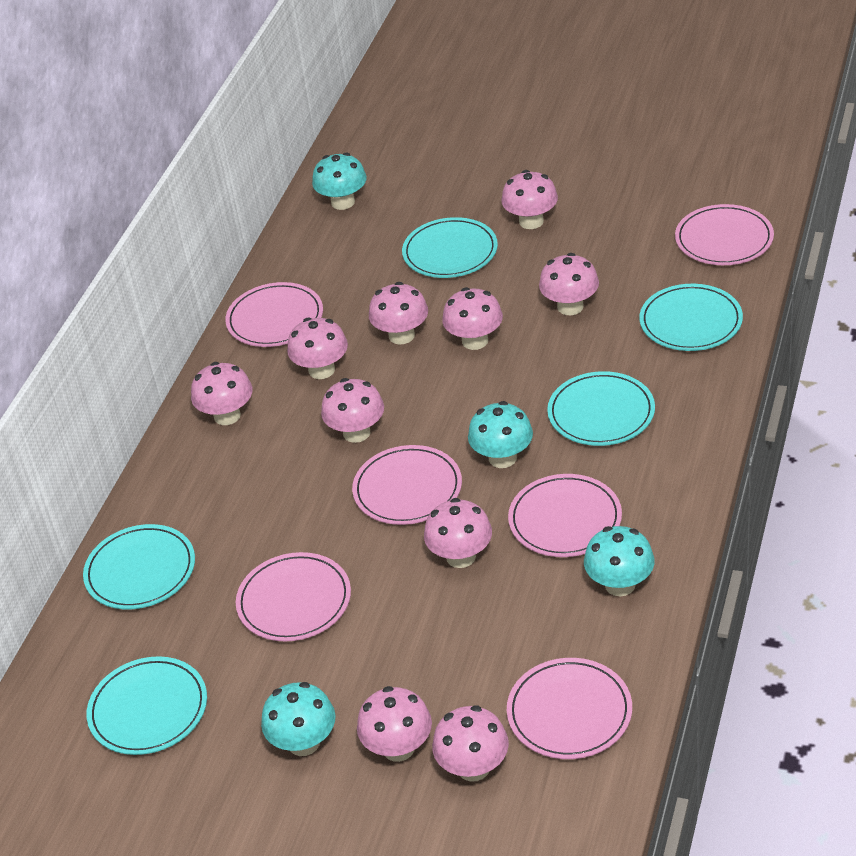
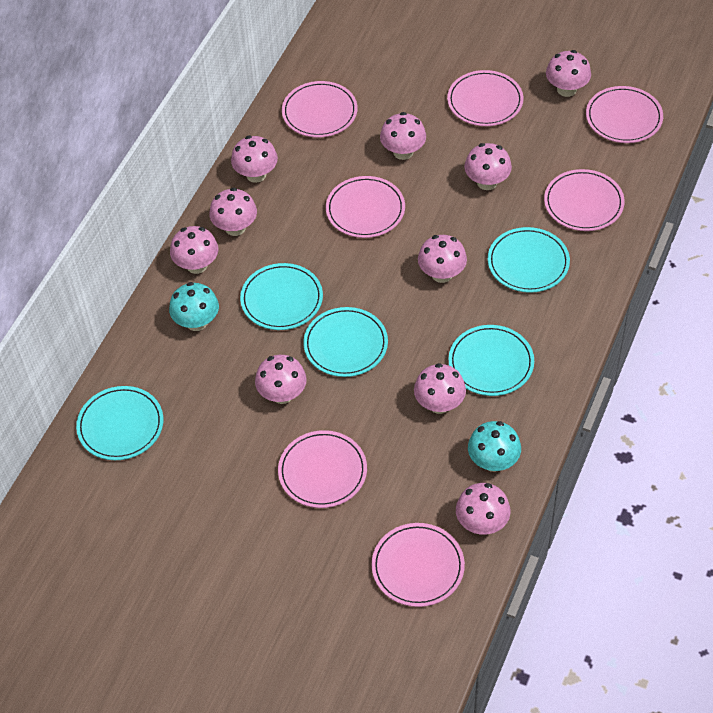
pink plate: [225,282,323,347] [236,552,351,641] [352,445,462,525] [507,658,632,759] [508,474,622,557] [675,204,774,265] = 6 -> [278,430,367,508] [282,81,358,138] [326,176,405,238] [372,523,465,607] [447,70,523,126] [544,169,625,231] [586,86,663,143] = 7
turquoise mushroom: [261,682,335,756] [312,153,367,210] [468,401,533,468] [584,526,655,596] = 4 -> [169,282,219,331] [468,421,521,472] = 2

